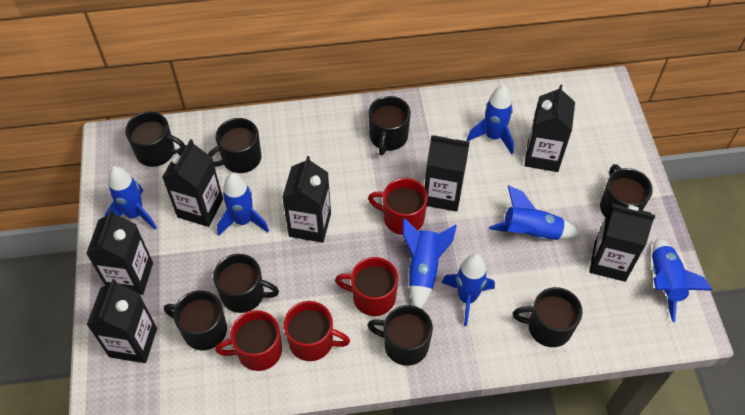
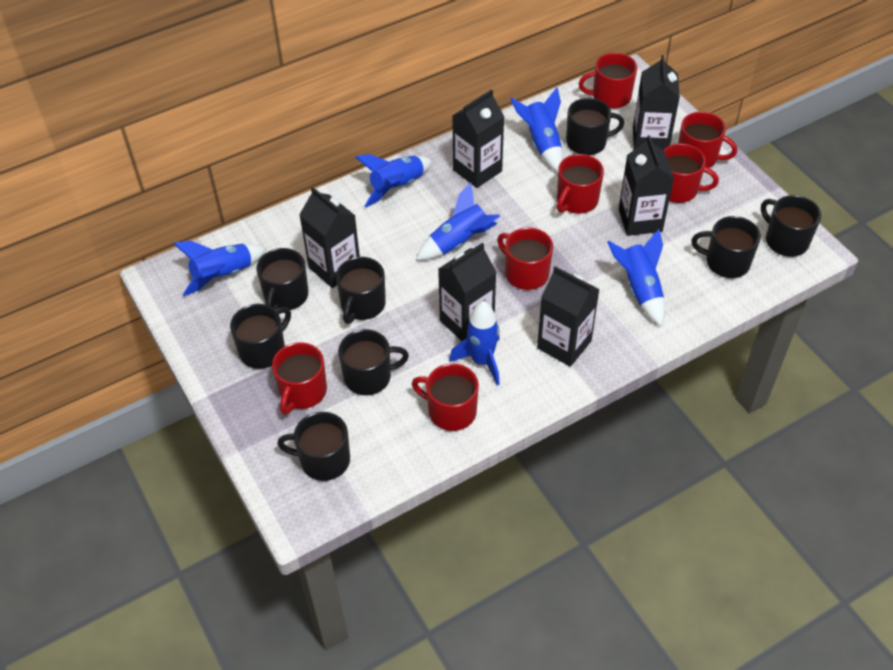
black carton: [86,209,153,295] [87,279,157,363] [162,139,223,227] [282,156,331,243] [425,135,470,212] [524,85,575,172] [589,203,655,282] = 7 -> [299,187,360,288] [438,243,496,341] [452,89,504,188] [537,266,600,367] [619,135,674,236] [633,55,680,150] = 6
blue rocket: [105,166,157,230] [217,173,269,236] [403,218,457,309] [442,254,495,326] [467,85,514,154] [489,185,580,240] [652,238,713,322] = 7 -> [173,241,266,296] [355,154,432,207] [416,183,500,260] [449,301,500,385] [510,87,563,172] [607,229,665,326] = 6
red mug: [215,310,282,371] [284,301,350,361] [335,257,398,316] [368,178,428,235] = 4 -> [272,342,327,415] [412,363,479,431] [497,228,553,290] [557,154,604,214] [578,53,637,109] [664,144,719,203] [678,112,737,168] = 7

